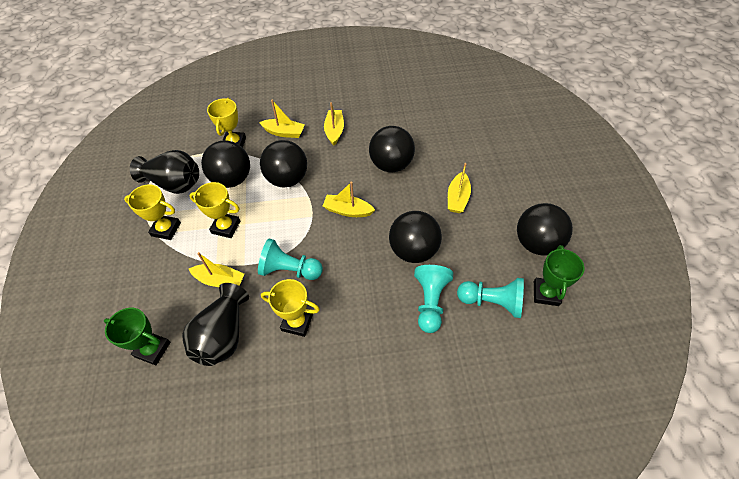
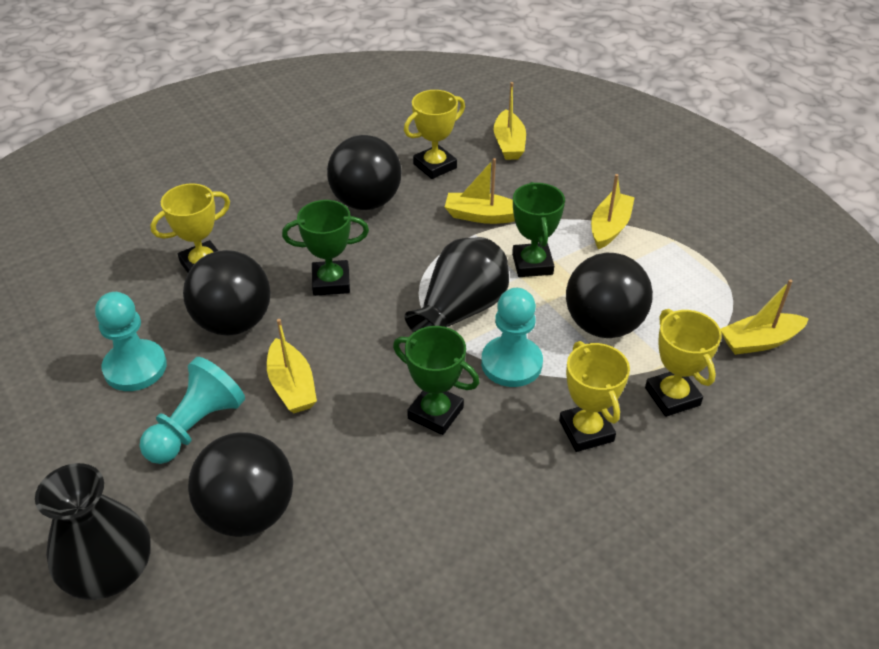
black ball: [201,140,250,188] [260,140,307,187] [369,126,415,173] [389,211,442,263] [517,203,573,256] = 5 -> [183,250,271,336] [188,433,293,537] [327,135,402,210] [566,253,653,338] = 4
green trophy: [104,308,171,365] [534,245,585,306] = 2 -> [282,200,369,296] [393,326,479,435] [512,182,565,277] = 3

